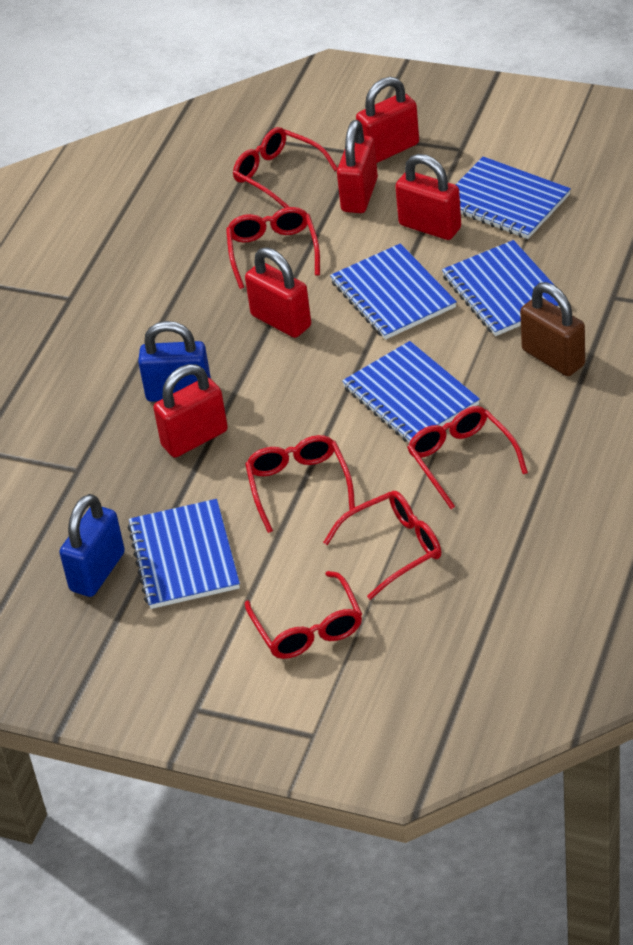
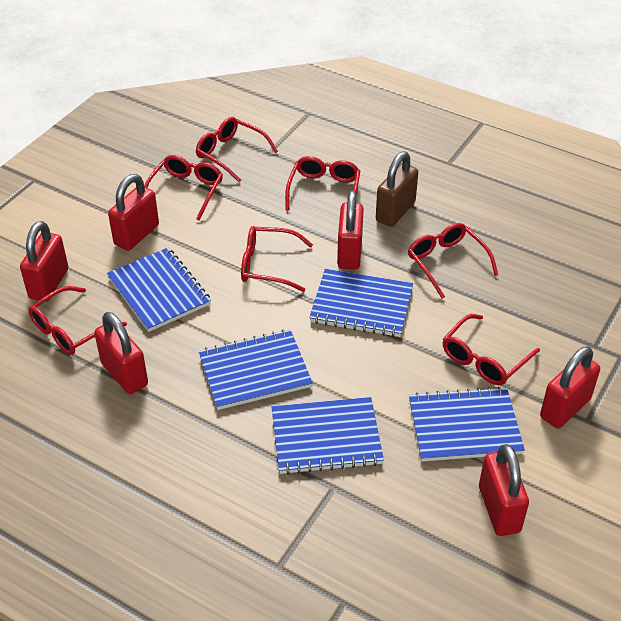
blue padlock: [59,494,125,597] [138,321,211,402] = 2 -> none = 0
red glasses: [226,207,320,289] [233,127,338,208] [245,435,355,533] [245,571,362,659] [323,491,441,600] [407,406,528,509] = 6 -> [28,286,127,355] [144,155,223,221] [196,117,278,182] [241,226,313,292] [285,156,360,210] [408,223,498,299] [443,314,540,385] = 7
red padlock: [153,364,228,458] [245,247,311,338] [337,120,378,213] [356,77,419,163] [395,154,461,240] = 5 -> [20,221,68,302] [94,312,148,394] [108,174,159,251] [337,191,364,269] [479,444,529,536] [540,346,600,428] = 6

